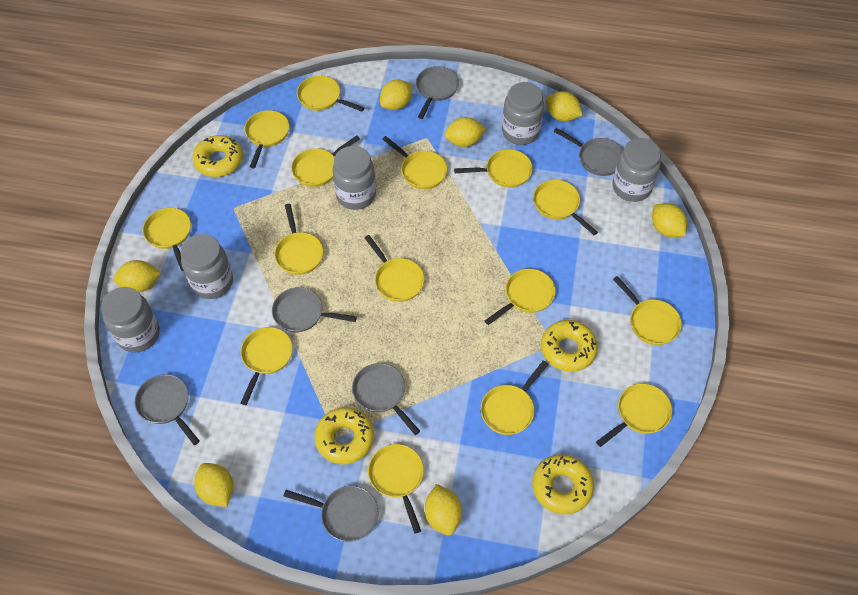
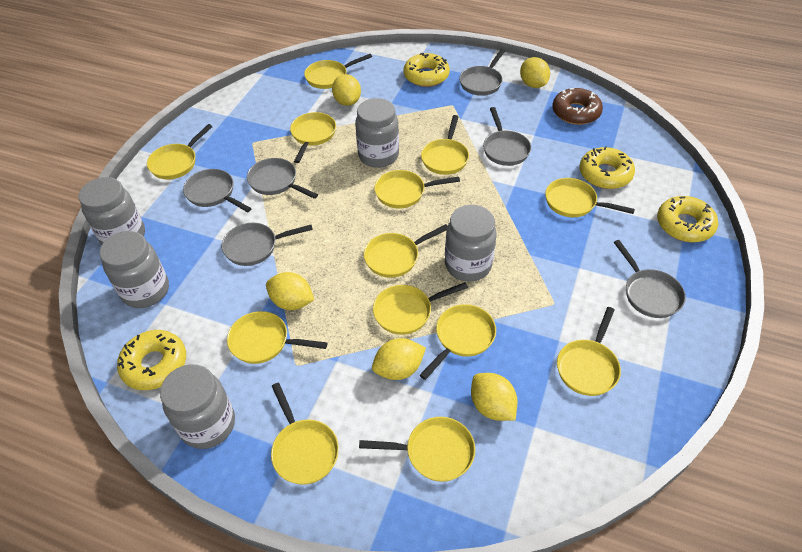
brown donut: none = 0 -> [552,88,603,125] = 1
yellow lemon: [113,260,161,292] [194,463,233,507] [380,80,412,110] [425,484,462,536] [444,117,486,147] [545,91,583,121] [652,203,687,237] = 7 -> [266,272,314,310] [332,74,361,106] [372,338,426,380] [471,373,517,421] [520,57,550,88] = 5
yellow pan: [143,208,191,271] [240,327,293,405] [244,110,289,168] [274,204,323,275] [291,135,360,187] [297,76,364,112] [365,235,424,302] [368,444,424,533] [382,136,447,189] [454,149,533,188] [481,361,548,435] [485,269,556,325] [533,180,598,235] [596,383,672,447] [613,276,682,345] = 15 -> [147,124,213,179] [227,311,327,364] [271,383,339,485] [290,112,336,163] [304,54,372,89] [359,417,475,482] [364,224,448,278] [373,282,468,335] [374,170,460,208] [420,304,496,380] [421,115,469,175] [545,178,635,217] [557,307,621,396] = 13

